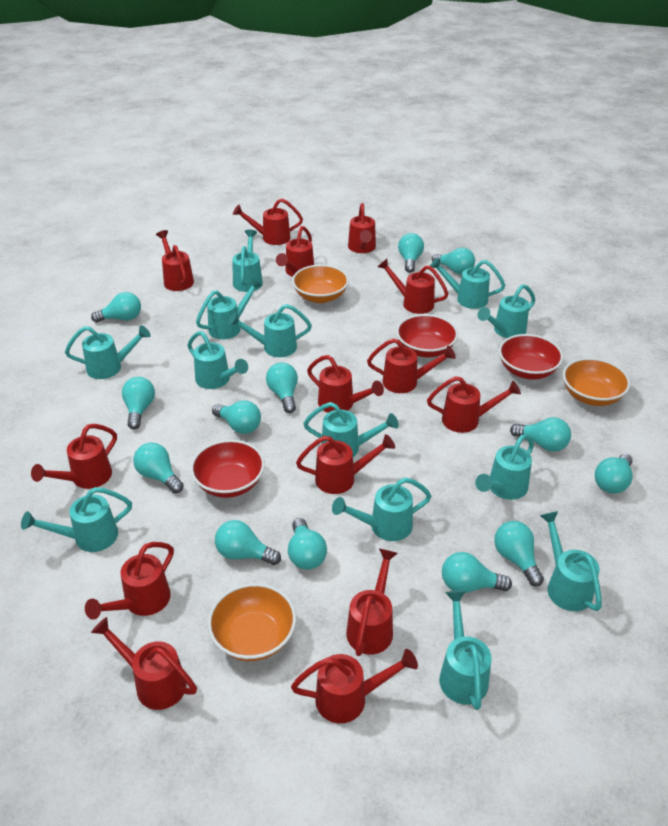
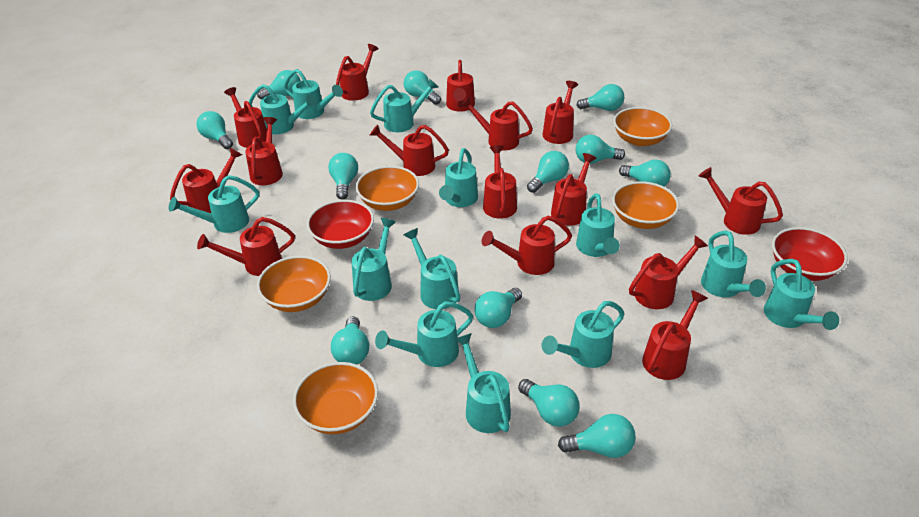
orange bowl: [208,583,296,661] [292,265,349,303] [563,358,630,406] = 3 -> [257,256,331,312] [293,362,378,434] [356,166,419,211] [612,181,679,229] [613,107,672,146] = 5
red bowl: [190,440,265,498] [396,314,458,357] [499,334,563,379] = 3 -> [307,200,374,249] [772,227,848,281] = 2
red watering can: [31,424,117,489] [85,542,174,620] [91,617,197,710] [156,230,194,291] [233,199,303,245] [276,226,314,277] [291,649,418,723] [296,434,395,494] [307,355,384,413] [346,548,397,656] [348,203,376,253] [367,338,456,393] [378,259,448,314] [427,376,521,433] = 14 -> [170,148,242,213] [197,217,295,276] [224,87,267,148] [245,117,283,185] [336,44,379,101] [370,125,449,176] [446,60,475,112] [460,96,533,151] [482,216,572,275] [483,145,517,219] [543,81,578,144] [551,153,596,226] [629,236,708,309] [642,290,708,380] [699,167,783,235] = 15
turquoise light bulb: [91,292,141,323] [122,377,155,429] [133,443,184,493] [212,400,261,434] [215,520,281,565] [266,363,298,413] [288,518,327,570] [398,233,424,273] [432,248,475,275] [442,552,512,593] [494,521,544,586] [510,417,571,452] [595,454,633,494] = 13 -> [196,111,233,149] [257,70,301,100] [328,153,358,200] [331,316,369,364] [404,70,441,105] [475,288,522,328] [518,379,580,427] [527,151,569,193] [558,414,636,458] [576,84,624,111] [576,135,625,164] [619,159,671,187] = 12

